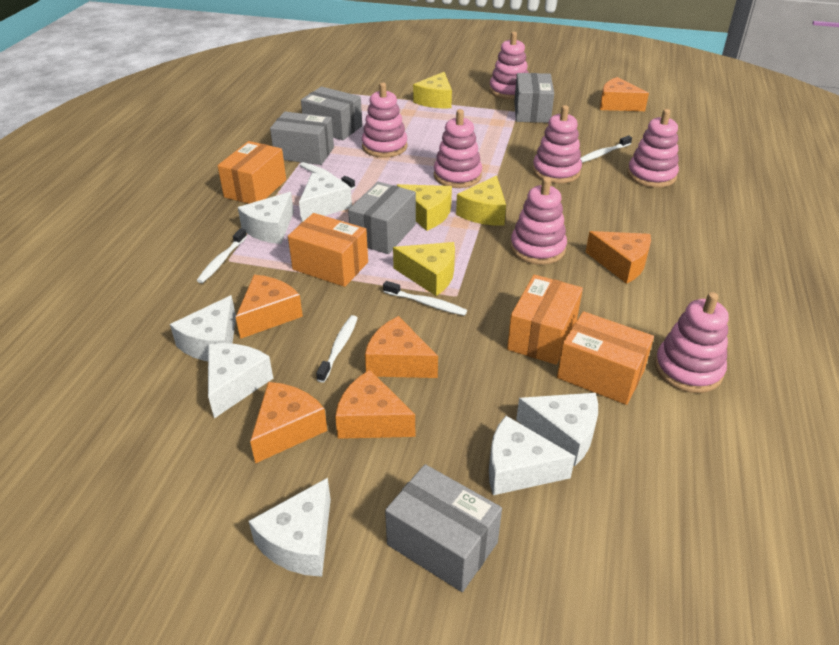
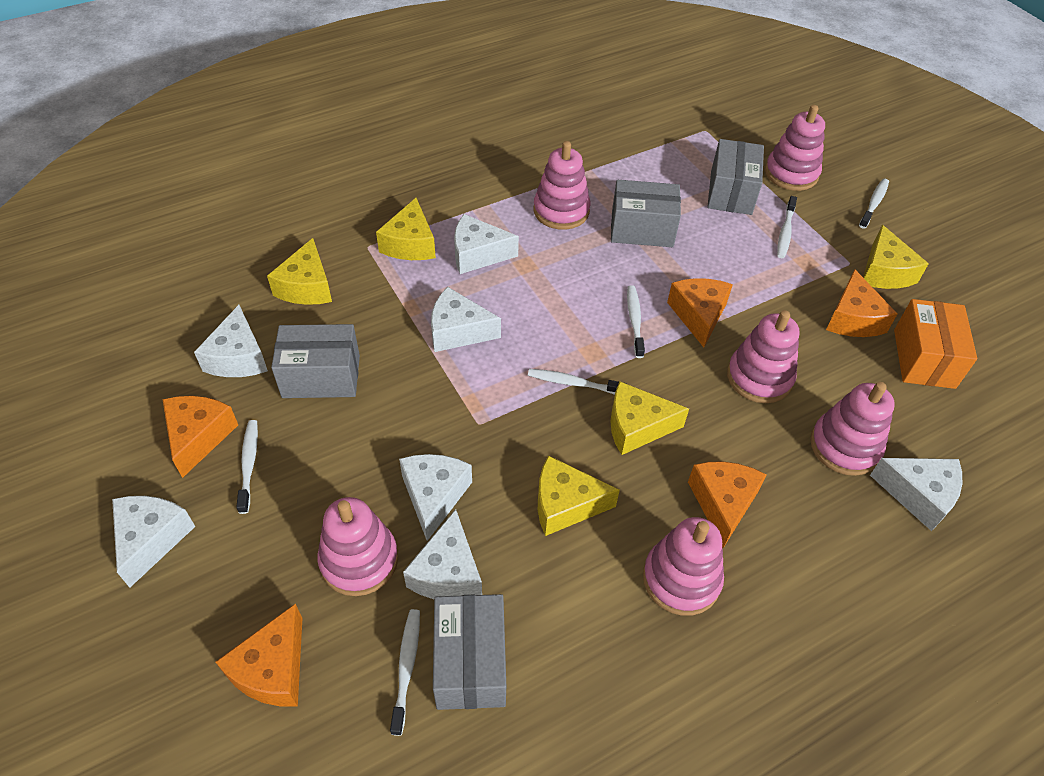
grey box: [270,112,334,165] [301,87,362,140] [348,182,416,254] [385,464,502,592] [514,73,554,123] = 5 -> [271,324,360,398] [433,594,506,710] [611,180,681,247] [708,139,764,215] = 4
orange box: [217,141,286,204] [288,213,368,287] [507,275,583,365] [557,311,654,405] = 4 -> [894,299,977,389] = 1
orange cheese: [236,275,303,339] [250,382,327,463] [335,370,415,439] [365,316,438,378] [586,231,651,284] [600,77,649,111] = 6 -> [162,396,238,478] [216,603,302,706] [667,278,733,347] [688,461,767,548] [826,269,897,337] = 5
pink stacking toy: [362,82,408,158] [434,109,482,188] [489,32,529,99] [510,177,567,265] [532,105,582,184] [627,109,679,188] [655,292,729,393] = 7 -> [318,497,398,596] [534,141,590,230] [643,517,724,616] [727,310,800,403] [765,105,825,191] [810,382,895,476] = 6
white toothbrush: [197,228,247,283] [300,162,355,189] [316,315,358,383] [383,281,467,316] [580,135,632,163] = 5 -> [236,420,258,514] [390,609,420,736] [528,369,627,395] [627,285,645,358] [777,196,797,258] [859,178,889,229] = 6
yellow cheese: [393,242,455,296] [397,184,452,231] [413,72,452,108] [456,176,506,225] = 4 -> [267,238,332,305] [376,198,436,260] [538,455,620,536] [610,381,689,455] [863,225,929,289] = 5

